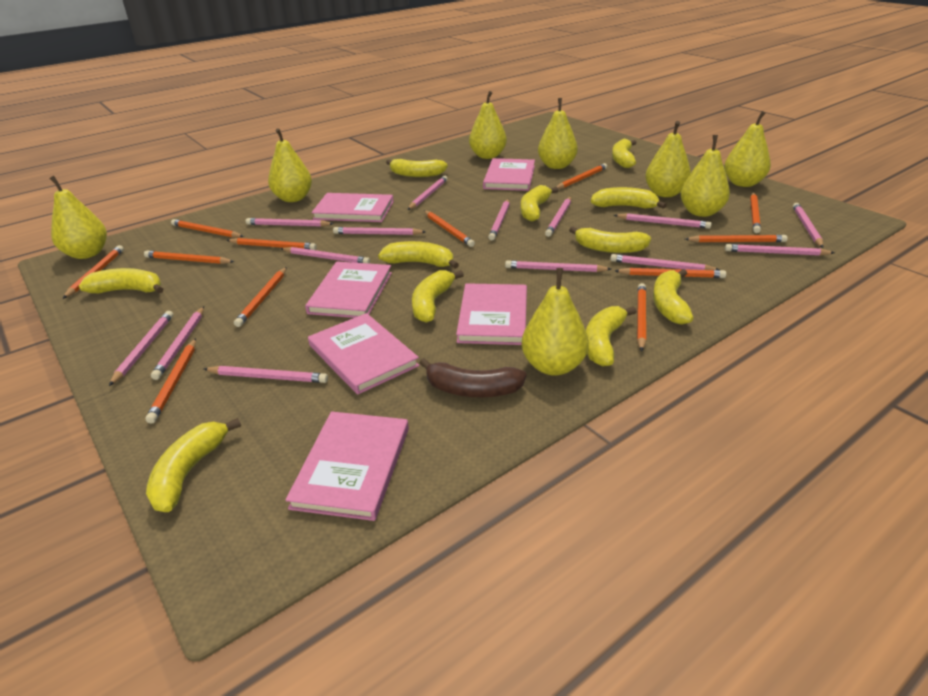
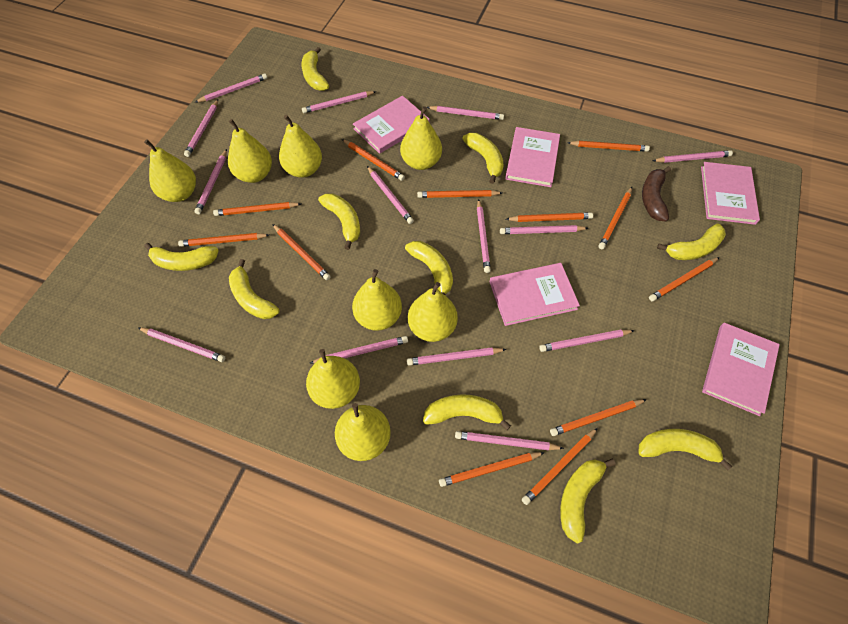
pink book: [285,411,409,521] [305,262,392,318] [308,313,419,394] [312,193,394,222] [456,283,527,345] [483,158,535,191] = 6 -> [353,96,429,154] [490,263,580,326] [505,127,560,187] [701,162,760,225] [702,323,780,416] = 5
yellow banana: [79,268,163,293] [146,418,241,512] [378,241,459,269] [386,159,448,177] [412,270,464,323] [521,185,559,222] [569,227,651,253] [586,306,637,366] [591,187,667,209] [612,138,637,168] [653,269,694,325] = 11 -> [144,243,219,271] [229,259,280,319] [301,47,329,91] [318,193,360,250] [405,241,453,295] [423,394,511,430] [462,133,504,184] [560,459,616,544] [639,429,732,470] [657,223,726,260] = 10

